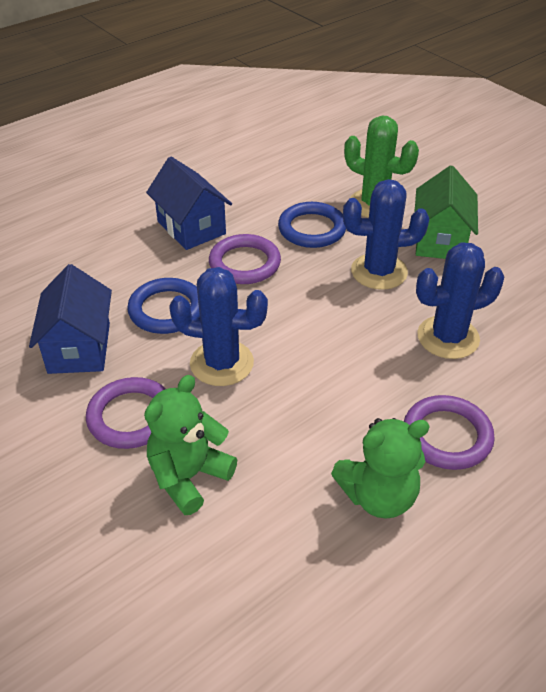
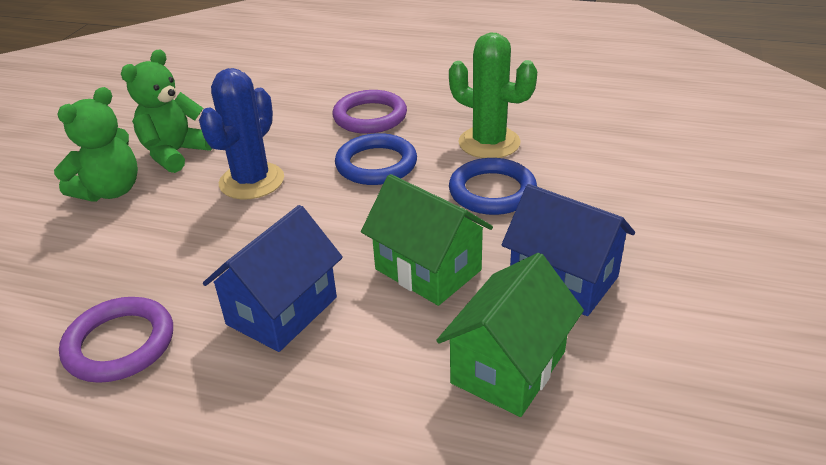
blue cactus: [169,267,268,386] [343,179,429,290] [416,242,504,359] = 3 -> [199,68,284,199] = 1
green house: [414,165,478,259] = 1 -> [361,174,493,306] [436,253,584,417] = 2
purple ring: [86,377,166,449] [209,234,281,284] [404,395,495,470] = 3 -> [59,297,173,383] [333,90,407,134] = 2

